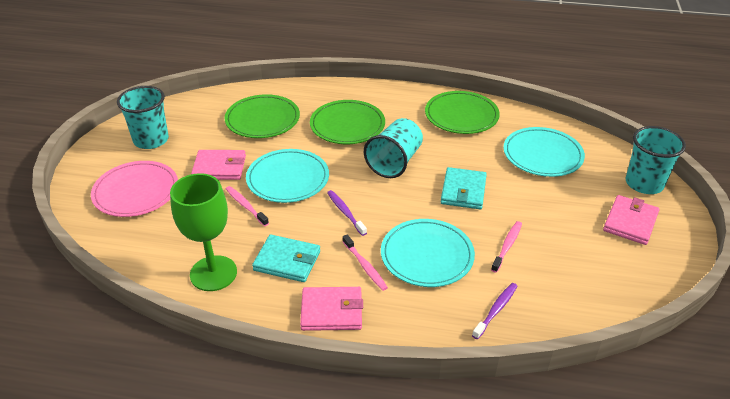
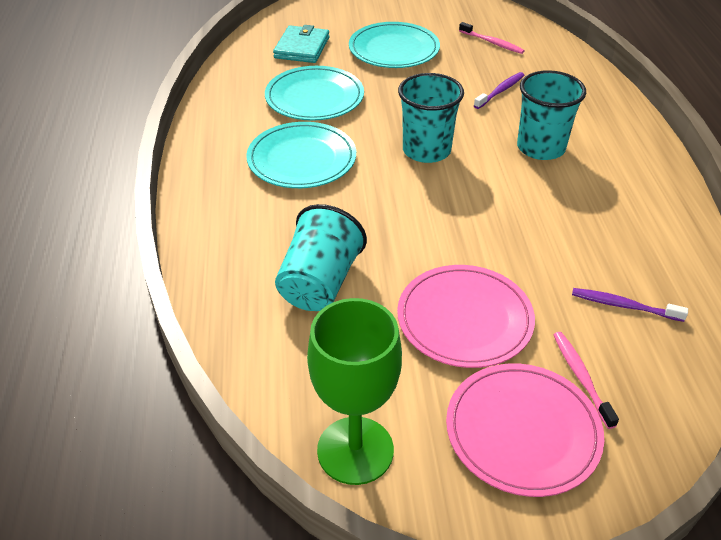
green plate: [224,94,300,138] [310,100,385,144] [425,91,500,134] = 3 -> none = 0
pink plate: [91,161,178,217] = 1 -> [397,265,535,368] [446,364,604,497] = 2
pink toothbrush: [226,186,269,226] [343,235,388,291] [491,221,522,273] = 3 -> [459,22,525,54] [553,332,619,429] = 2
pink wallet: [191,150,246,180] [300,287,363,331] [603,195,659,245] = 3 -> none = 0
turquoise wallet: [252,235,320,282] [441,167,487,209] = 2 -> [273,25,329,63] = 1

